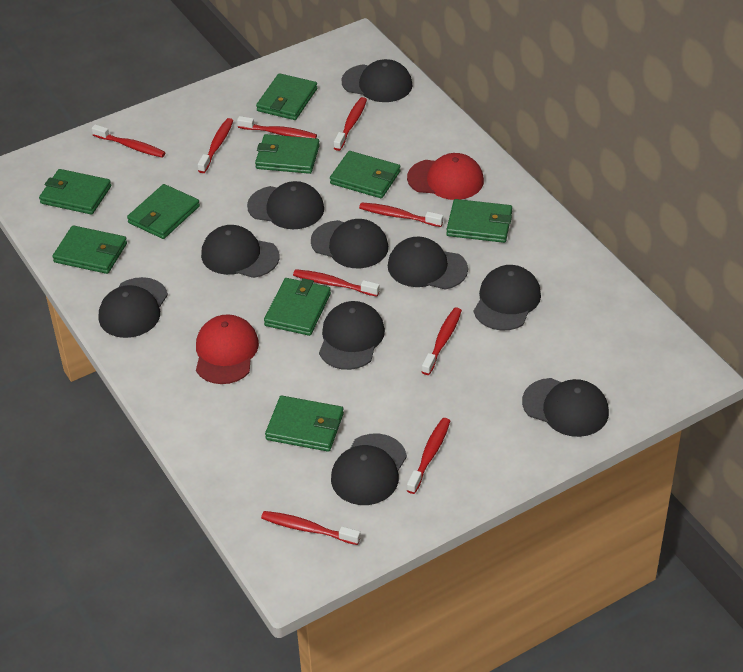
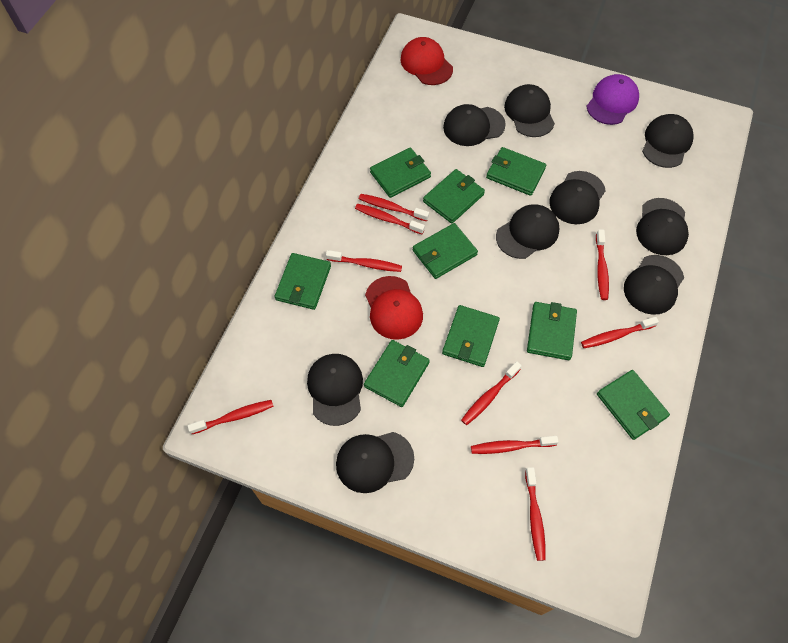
black cap: [99,277,168,338] [201,225,279,278] [247,181,324,229] [311,219,388,268] [319,301,385,370] [331,434,407,505] [341,59,412,102] [388,237,468,290] [474,265,541,331] [522,378,609,437] = 10 -> [307,354,363,426] [336,432,414,493] [443,104,506,146] [496,204,559,259] [504,84,555,137] [549,171,606,224] [624,255,684,315] [636,198,689,255] [642,114,694,168] = 9
purple cap: none = 0 -> [586,74,639,125] = 1

